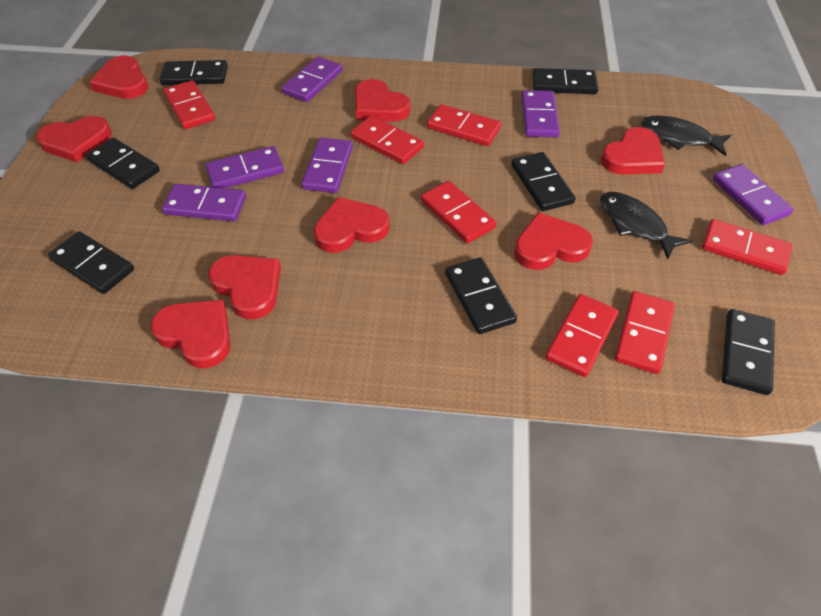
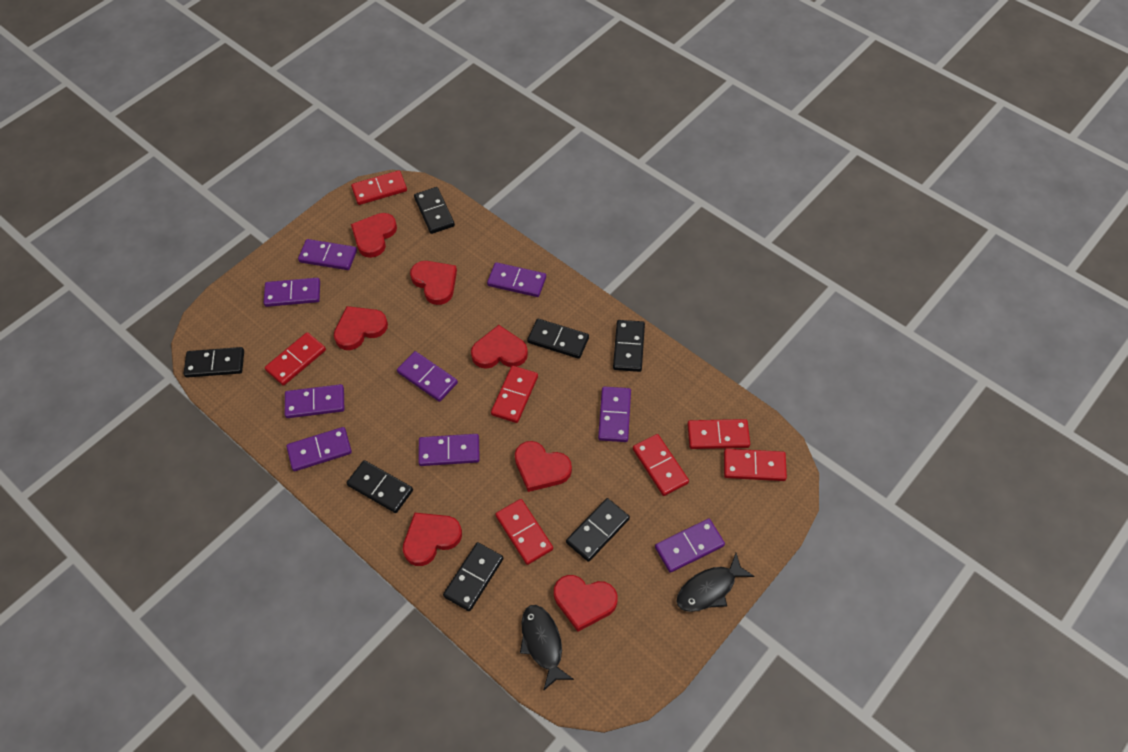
purple domino: [162,184,246,221] [205,146,284,188] [281,56,343,102] [302,138,353,193] [521,90,560,137] [712,164,794,225] = 6 -> [264,278,320,307] [285,384,344,418] [286,427,352,471] [298,239,357,270] [397,351,458,402] [418,434,480,466] [487,262,546,297] [598,387,631,442] [655,518,725,573] = 9
red heart: [36,116,112,162] [89,55,148,99] [150,300,231,368] [208,255,281,320] [313,197,390,253] [355,79,410,122] [514,212,593,270] [601,127,665,175] = 8 -> [334,306,388,350] [351,213,397,258] [403,513,462,566] [410,261,457,305] [471,325,528,369] [515,441,572,492] [554,575,618,632] = 7

